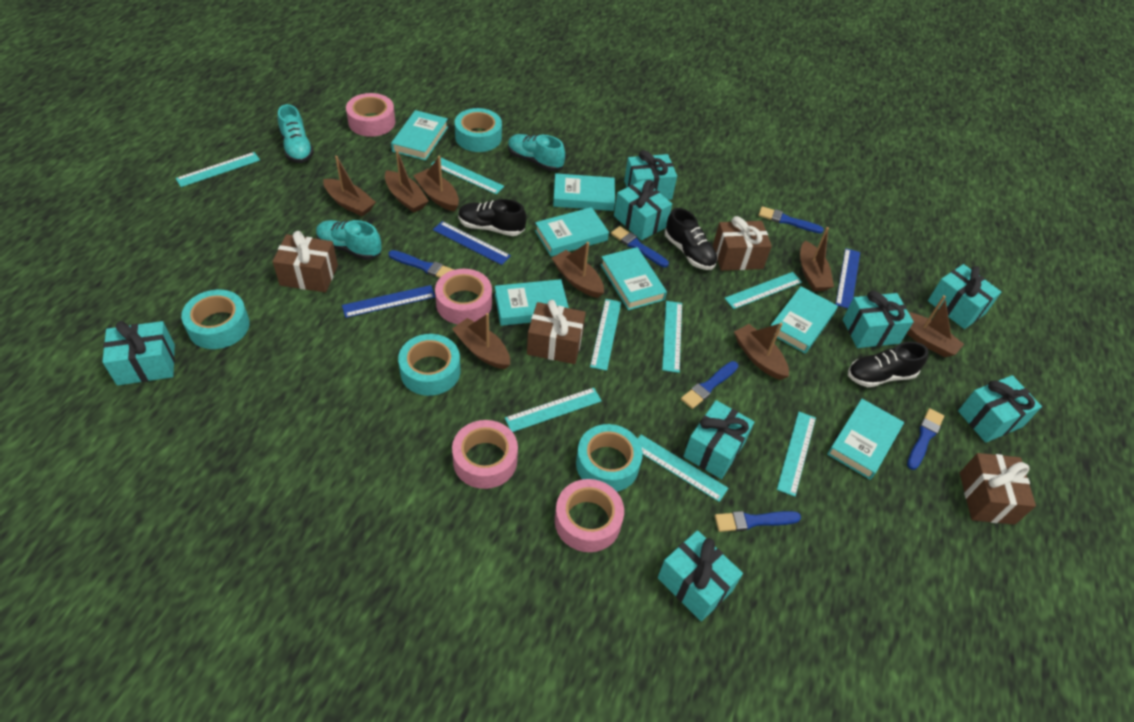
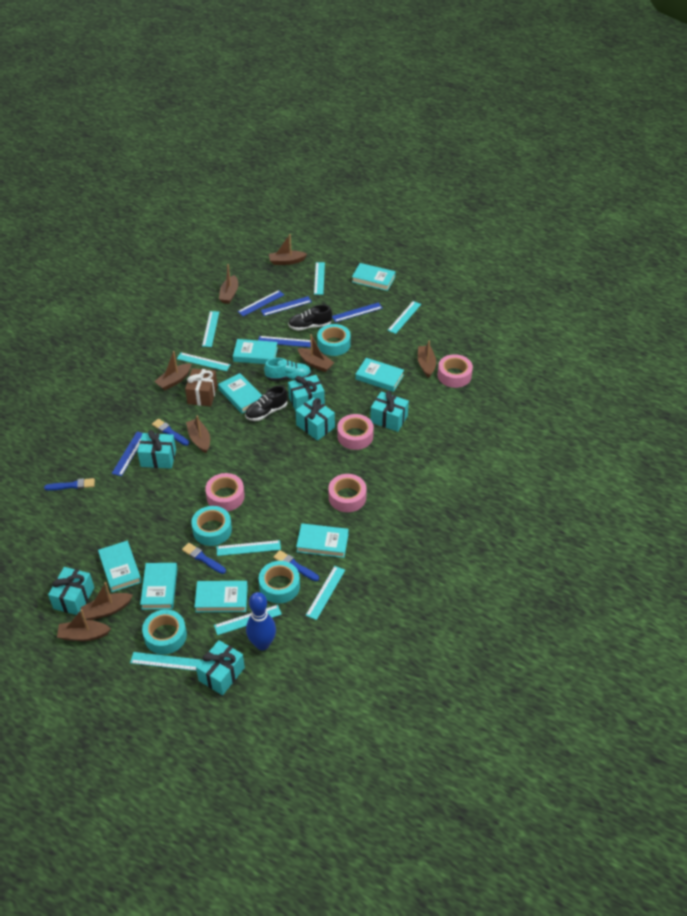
black shoe: [458,199,526,236] [665,208,718,270] [848,342,929,387] = 3 -> [245,386,288,421] [288,305,332,331] = 2
blue bowling pin: none = 0 -> [246,592,276,650] = 1
blue brush: [389,250,454,278] [611,226,669,267] [681,361,738,409] [715,511,801,532] [758,206,824,233] [907,408,944,470] = 6 -> [44,478,95,491] [152,419,189,446] [182,543,226,574] [273,550,319,581] = 4
blue ruler: [342,285,435,318] [433,221,511,265] [836,248,860,309] = 3 -> [112,432,142,476] [237,290,284,316] [258,336,311,347] [261,296,312,316] [332,302,383,322] = 5
brown gift: [272,231,338,292] [527,300,586,364] [713,216,772,271] [960,453,1036,525] = 4 -> [185,368,218,406] = 1
turquoise book: [391,110,448,161] [495,279,569,326] [535,207,609,257] [553,173,615,211] [600,247,667,310] [771,286,838,353] [827,399,904,480] = 7 -> [98,541,142,592] [140,563,178,610] [194,581,248,612] [218,373,262,414] [233,339,278,364] [296,523,349,558] [352,263,396,291] [355,358,404,392] = 8
turquoise gift: [102,321,175,386] [614,180,672,240] [624,150,677,200] [658,530,743,621] [683,400,754,479] [843,291,914,348] [928,264,1001,329] [958,375,1042,443] = 8 -> [48,567,94,615] [137,430,176,469] [196,640,245,695] [288,375,325,411] [296,397,335,441] [370,391,409,432] = 6
turquoise shoe: [278,104,314,163] [316,220,382,260] [508,134,565,171] = 3 -> [264,358,311,381] = 1

